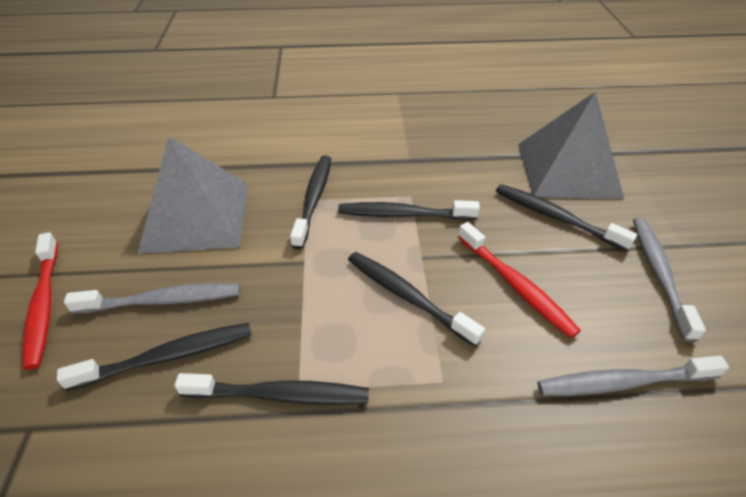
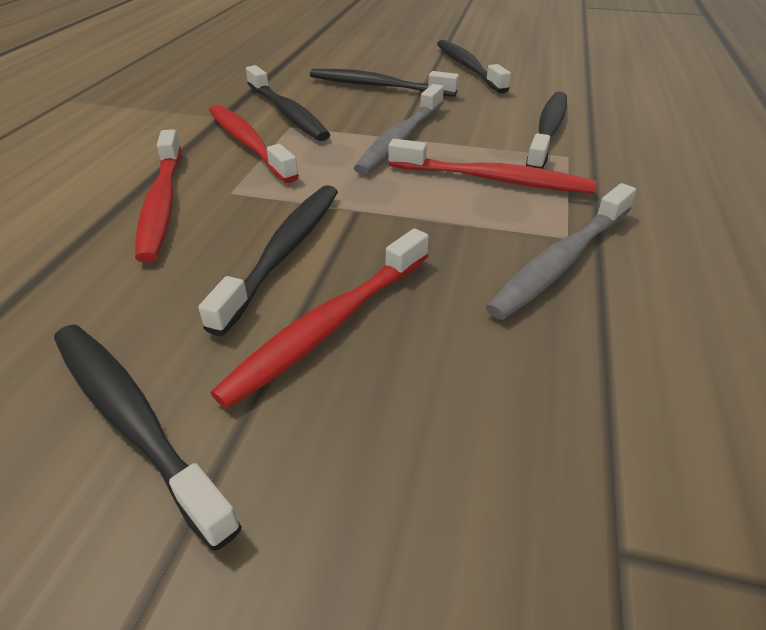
grey pyramid: [137,136,248,254] [518,91,624,199] = 2 -> none = 0
grey toothbrush: [64,283,240,314] [538,356,729,396] [633,218,706,342] = 3 -> [354,84,444,175] [486,183,636,320] = 2
red toothbrush: [23,232,58,370] [458,222,581,338] = 2 -> [135,129,181,263] [209,105,299,183] [211,228,429,409] [388,139,596,194] = 4

